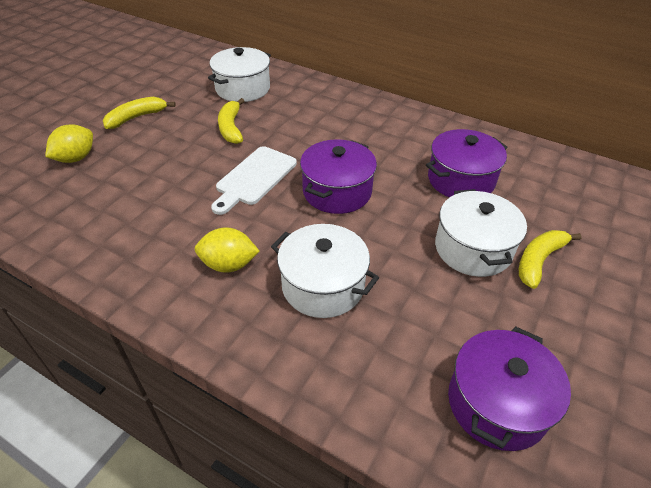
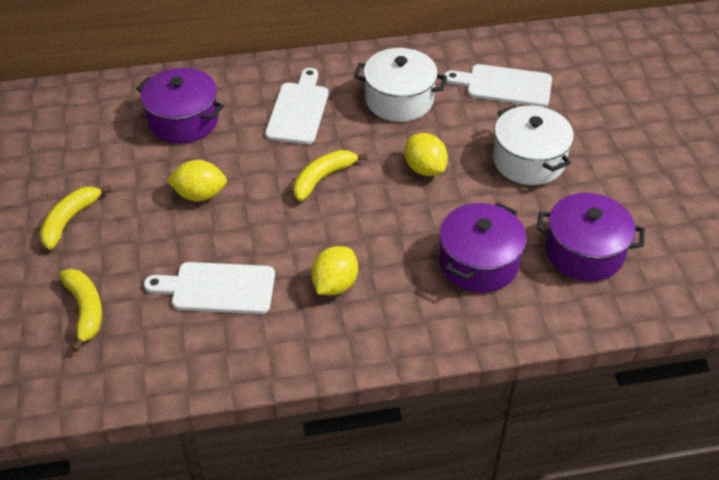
white cutting board: [211,146,297,215] = 1 -> [144,262,275,314] [265,68,328,144] [444,64,552,107] = 3
white pot: [208,47,271,102] [271,224,379,318] [435,189,527,277] = 3 -> [354,48,447,122] [493,105,574,185] = 2
yellow lemon: [45,124,93,163] [195,227,260,273] = 2 -> [166,160,227,202] [311,246,358,295] [404,133,448,176] = 3

